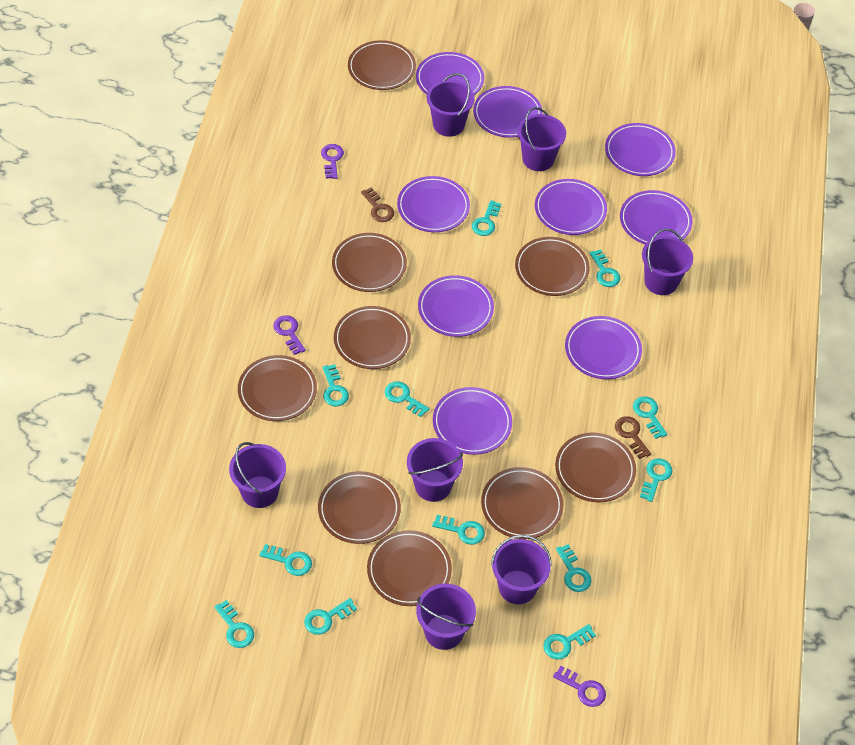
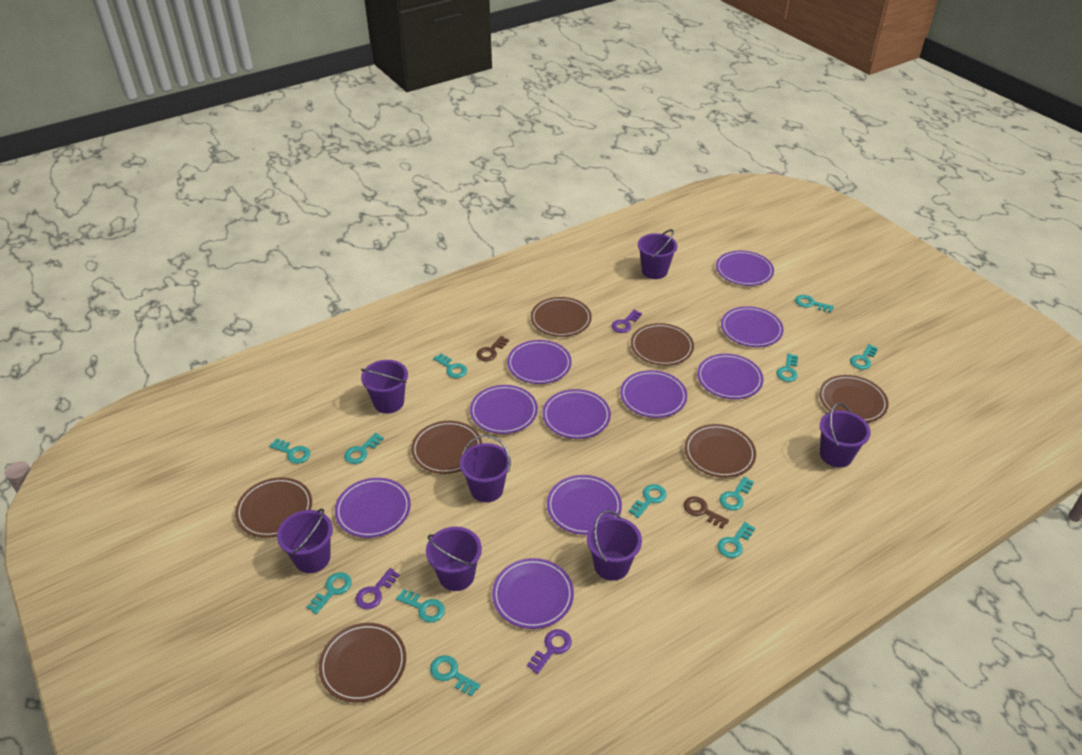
brown plate: [238,355,317,421] [318,471,401,544] [332,233,407,292] [334,306,411,369] [348,40,416,90] [367,530,452,606] [481,467,563,539] [515,237,590,296] [555,433,636,502] = 9 -> [235,477,312,538] [319,623,406,703] [411,421,482,474] [531,297,592,337] [631,323,694,366] [684,424,756,478] [819,375,889,423] = 7
purple plate: [397,176,470,232] [416,52,484,95] [418,275,494,337] [433,387,512,455] [473,86,543,138] [535,179,607,235] [565,316,642,379] [605,123,676,176] [620,190,692,244] = 9 -> [335,478,411,538] [470,385,538,434] [492,558,574,629] [507,340,572,384] [542,389,611,439] [547,475,622,535] [620,370,687,418] [697,354,763,399] [716,251,774,286] [721,306,784,347] = 10

